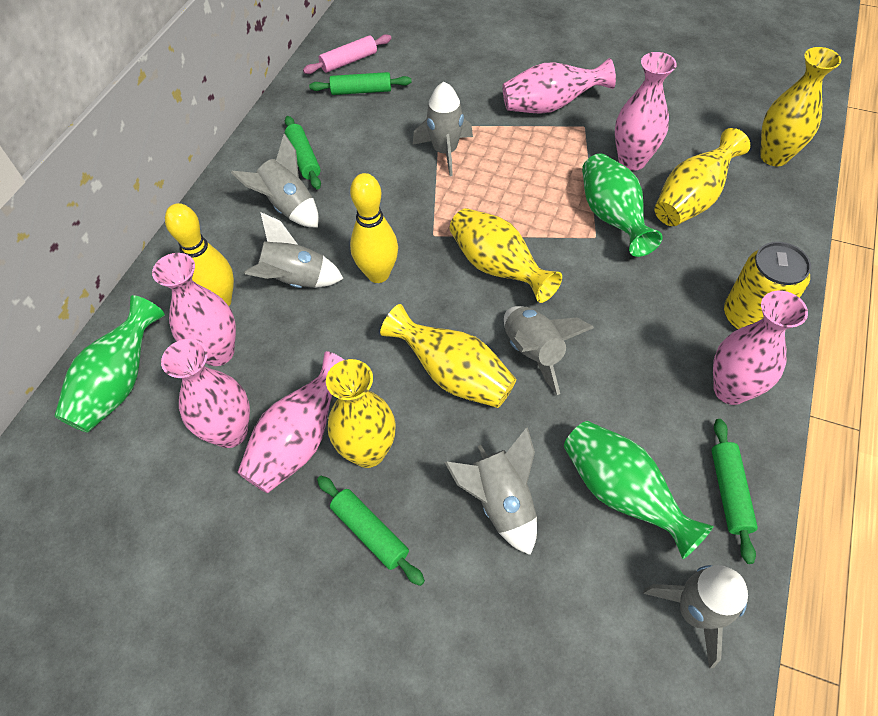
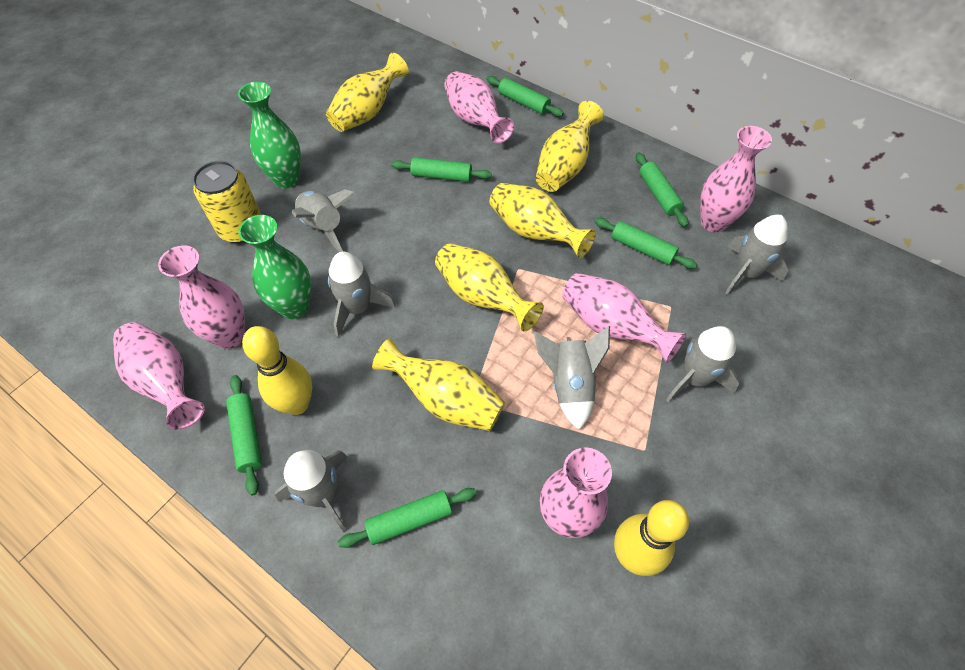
green rolling pin: [285,116,321,190] [309,72,412,95] [317,476,425,586] [711,419,758,564] = 4 -> [226,375,262,496] [338,488,477,548] [391,157,492,182] [487,76,564,117] [595,218,697,269] [636,153,689,227] = 6
green vase: [55,295,165,433] [564,421,714,559] [582,154,662,257] = 3 -> [238,82,301,189] [238,215,311,319] = 2
pink rolling pin: [303,34,392,74] = 1 -> none = 0

